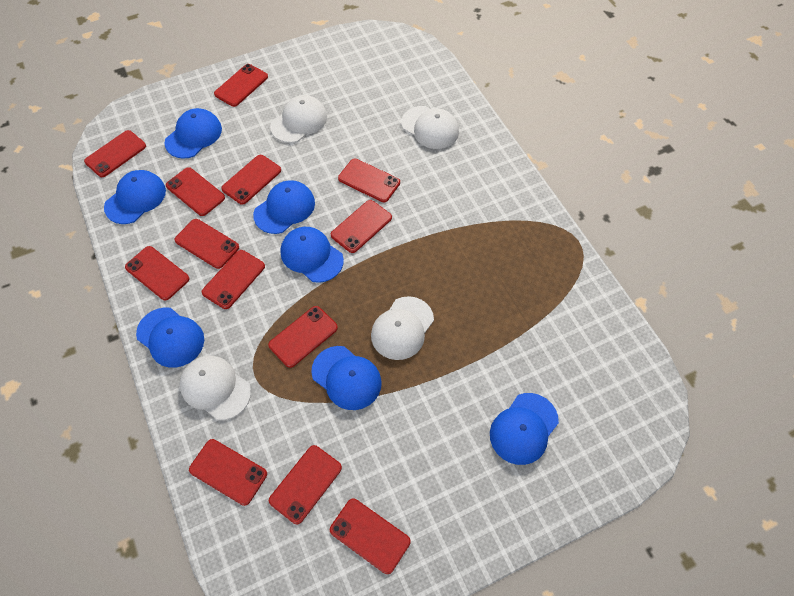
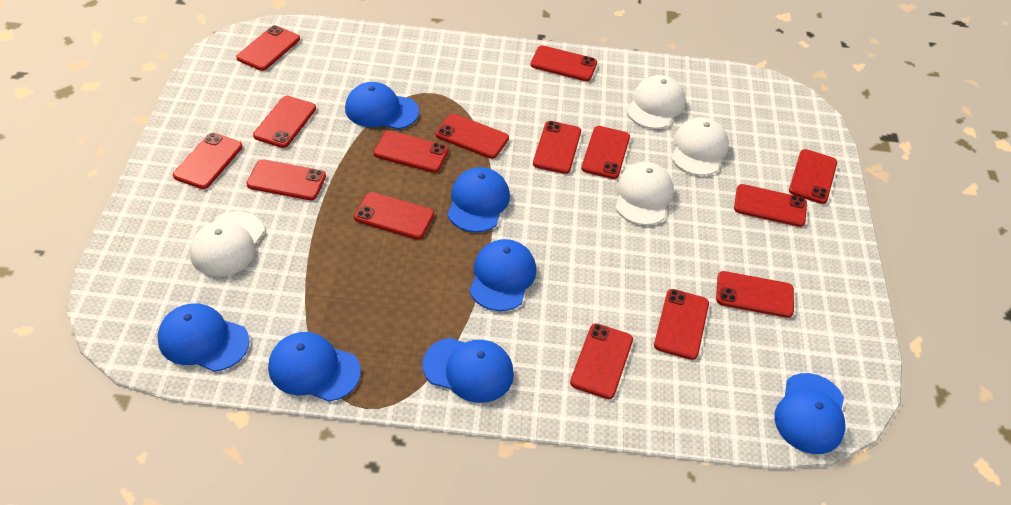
red phone: [84,130,146,177] [125,246,189,301] [166,167,225,216] [175,219,239,269] [189,439,267,506] [202,250,265,309] [214,64,268,107] [221,155,281,205] [268,306,338,368] [269,445,342,524] [330,499,411,574] [331,200,392,253] [338,159,400,202] = 13 -> [173,133,242,189] [236,25,300,71] [247,159,326,200] [253,96,316,148] [354,192,434,239] [374,131,449,173] [436,114,509,159] [531,45,597,81] [533,121,581,174] [570,323,633,399] [581,126,630,179] [654,289,709,360] [716,271,794,318] [734,184,807,227] [789,149,837,204] = 15

